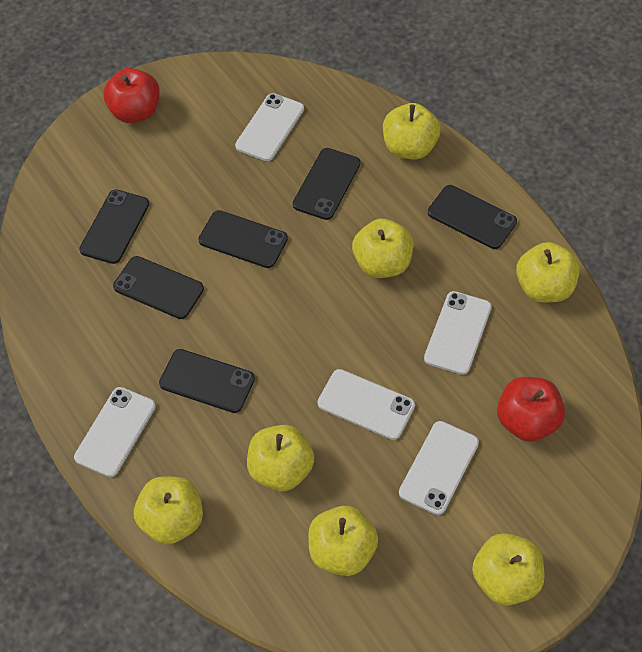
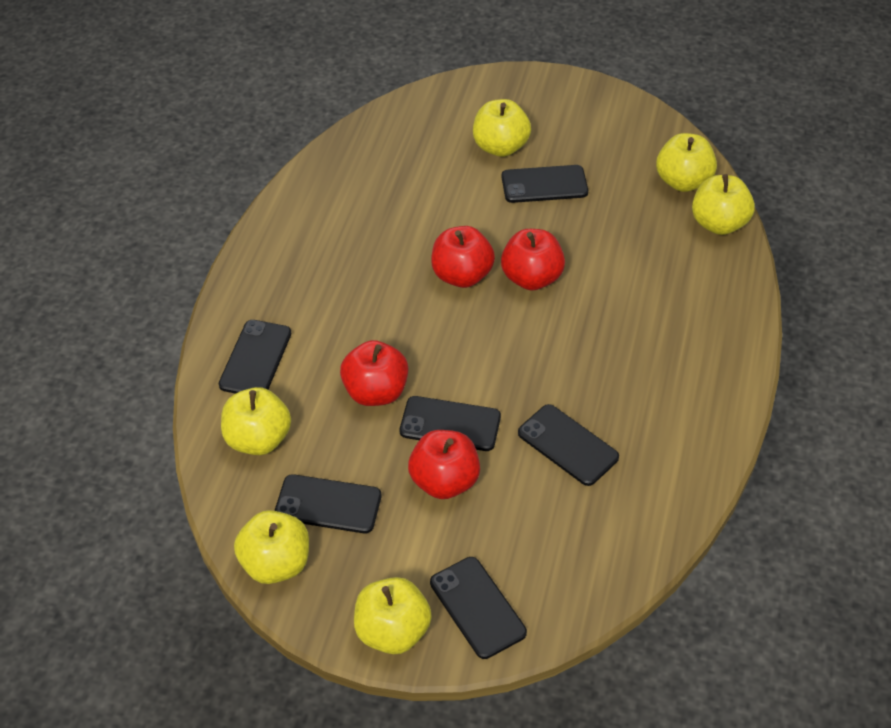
red apple: [103,68,160,123] [497,377,565,442] = 2 -> [340,340,408,406] [408,430,480,499] [431,226,495,288] [501,229,565,290] = 4
white phone: [74,387,156,477] [235,93,304,161] [317,369,415,440] [399,421,479,515] [424,291,492,375] = 5 -> none = 0
yellow apple: [134,476,203,545] [247,425,314,491] [308,506,378,576] [352,219,414,278] [383,103,441,160] [472,533,545,606] [516,242,580,302] = 7 -> [221,387,291,455] [234,510,309,584] [354,577,432,654] [473,99,531,157] [656,133,717,192] [692,174,755,235] = 6

